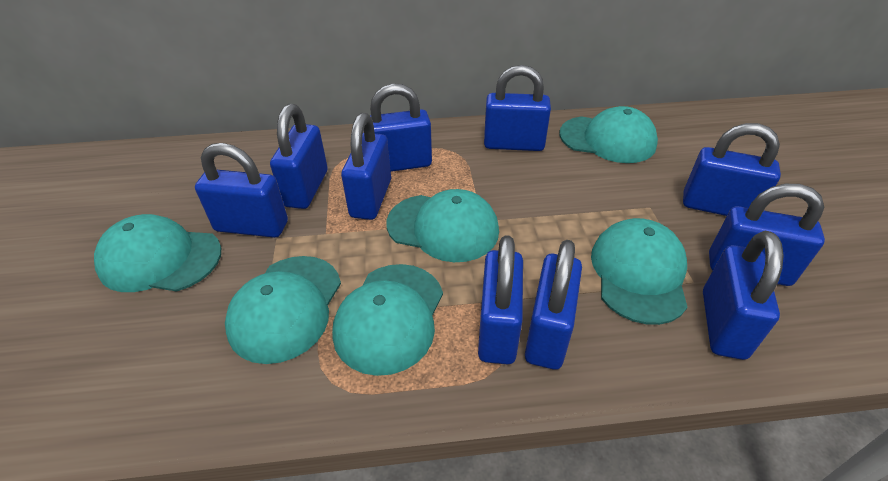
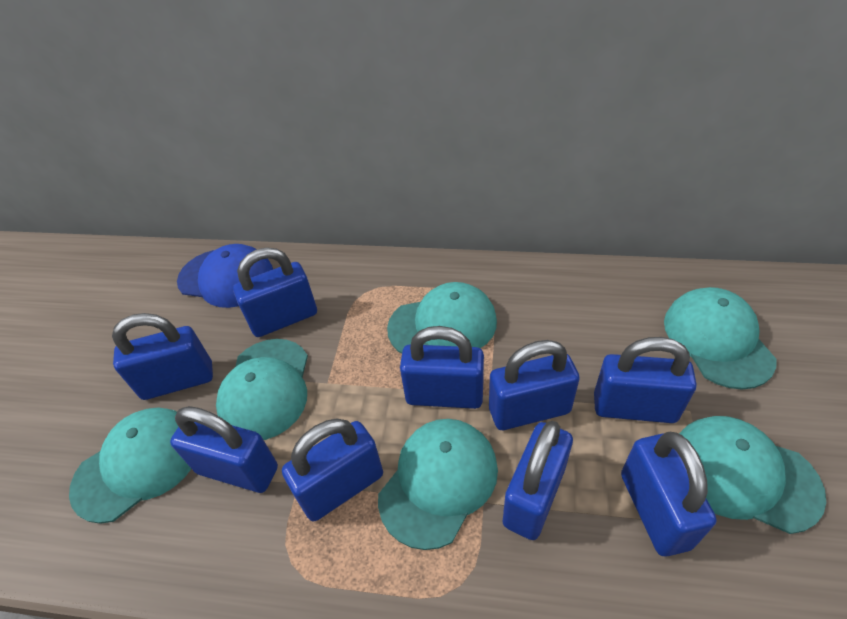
blue cap: none = 0 -> [177,244,273,308] = 1
blue padlock: [195,143,288,238] [270,104,328,209] [341,113,391,220] [363,83,432,172] [478,235,523,364] [484,65,551,151] [525,240,582,370] [683,123,781,216] [703,231,784,360] [709,184,825,286] = 10 -> [112,313,213,400] [170,406,278,493] [233,247,317,337] [282,418,383,521] [400,326,484,409] [489,340,580,430] [503,421,573,540] [594,337,697,423] [621,432,717,556] = 9

